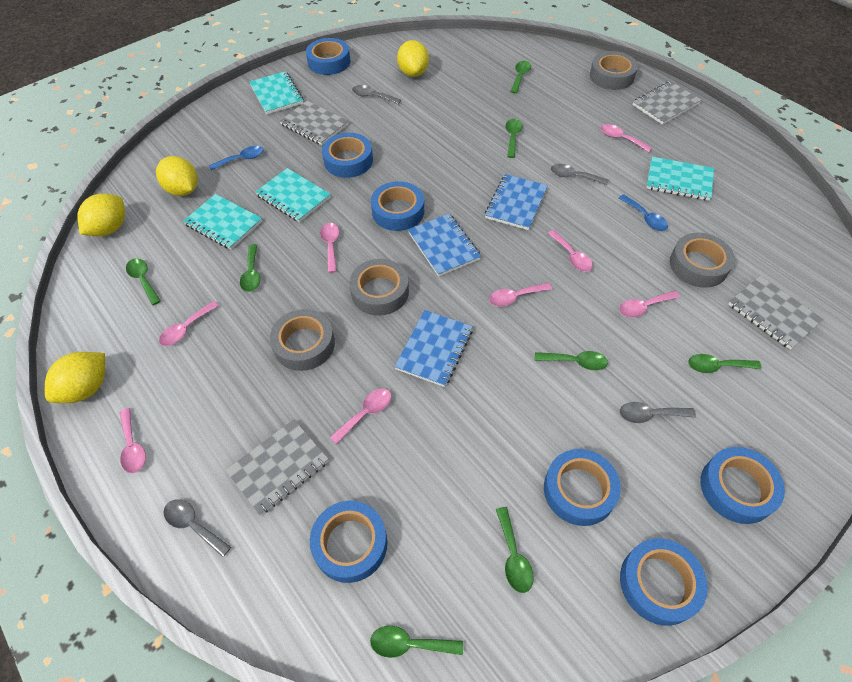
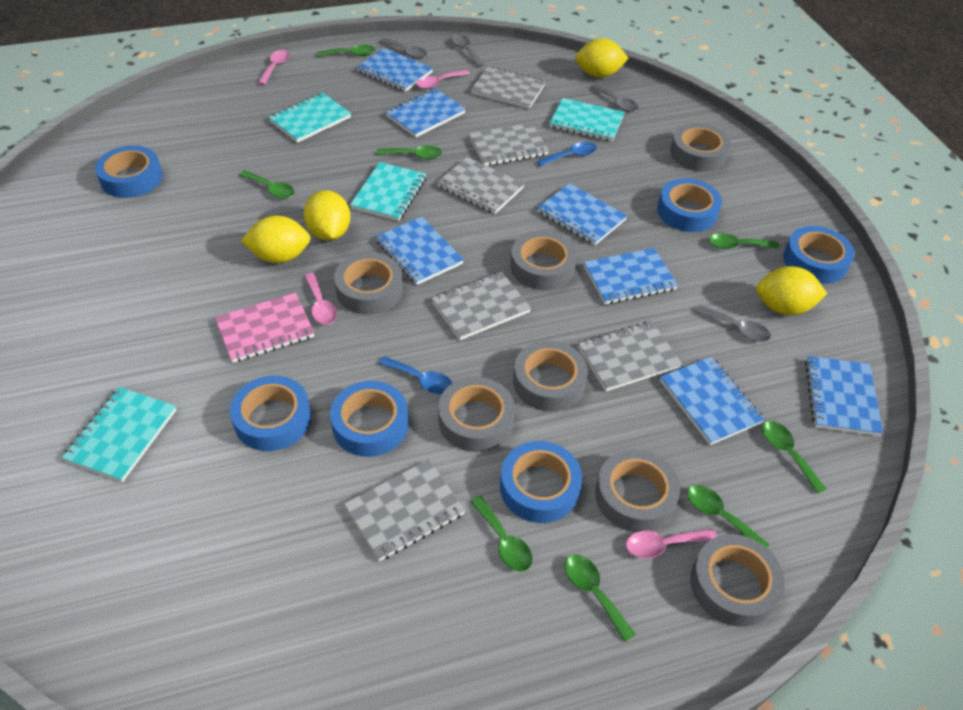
blue notebook: [394,310,473,387] [408,214,481,277] [485,174,548,230] = 3 -> [357,48,433,92] [376,217,464,285] [386,88,466,137] [537,183,627,245] [584,248,678,304] [660,357,764,445] [805,356,883,436] = 7
blue tape: [306,38,351,75] [310,501,387,583] [322,133,373,178] [371,181,424,231] [544,449,621,526] [620,538,708,626] [700,447,785,524] = 7 -> [95,146,163,198] [230,376,311,451] [330,381,409,457] [500,441,582,523] [657,178,722,232] [783,226,855,284] = 6
grey notebook: [225,419,329,516] [280,101,348,145] [633,81,701,125] [728,276,823,350] = 4 -> [344,459,466,561] [432,272,531,340] [437,157,524,214] [469,123,549,166] [471,67,546,109] [578,321,682,391] = 6
grey tape: [270,309,335,371] [349,259,409,316] [590,51,638,90] [670,233,735,288] = 4 -> [334,252,403,314] [438,377,515,452] [510,231,577,290] [513,341,588,412] [595,450,680,532] [670,123,731,172] [690,534,785,627] = 7
pink notebook: none = 0 -> [215,293,314,363] = 1
pink spoon: [120,408,146,473] [159,301,219,346] [320,223,340,273] [330,388,392,444] [489,283,552,307] [548,230,593,272] [601,124,652,152] [619,291,680,318] = 8 -> [258,50,290,85] [304,273,337,325] [416,70,470,89] [626,529,717,558] = 4

